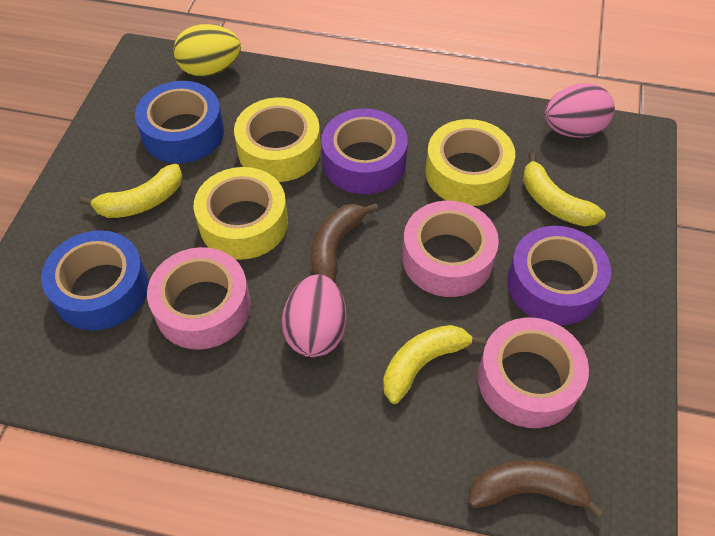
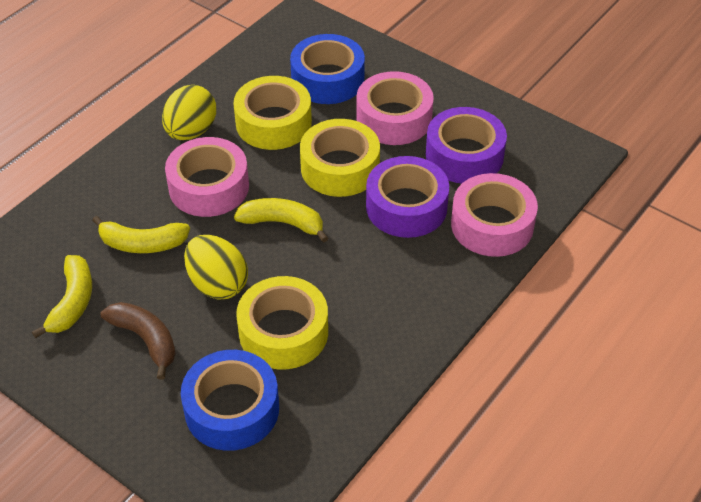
brown banana: [311,203,379,282] [468,460,604,518] = 2 -> [100,302,176,380] = 1
pink egg: [282,274,347,357] [545,83,615,138] = 2 -> none = 0
yellow egg: [173,24,241,77] = 1 -> [162,85,216,140] [184,235,248,300] = 2

